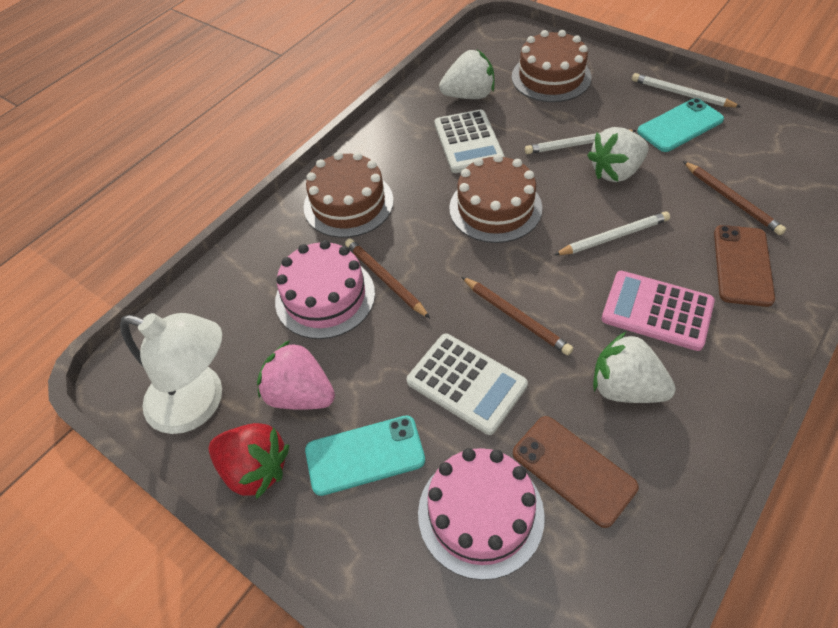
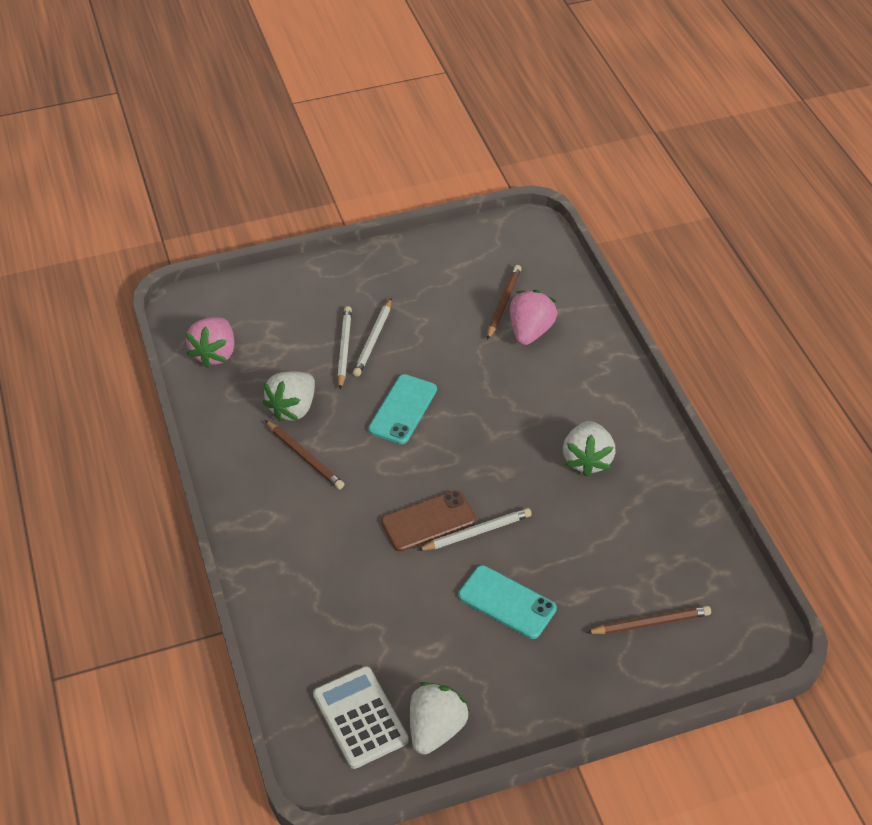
brown cake: [304,152,394,238] [449,154,542,243] [512,30,591,102] = 3 -> none = 0
brown phone: [513,416,639,528] [714,225,775,307] = 2 -> [381,490,476,552] = 1
pink cake: [275,240,375,339] [418,448,545,580] = 2 -> none = 0
pink calculator: [601,271,715,351] = 1 -> none = 0
pink strawberry: [257,340,335,410] = 1 -> [186,317,235,368] [510,290,557,345] = 2
red strawberry: [209,423,289,499] = 1 -> none = 0
white calculator: [407,334,528,435] [434,110,505,173] = 2 -> [313,666,408,769] = 1
white lamp: [120,313,222,434] = 1 -> none = 0

